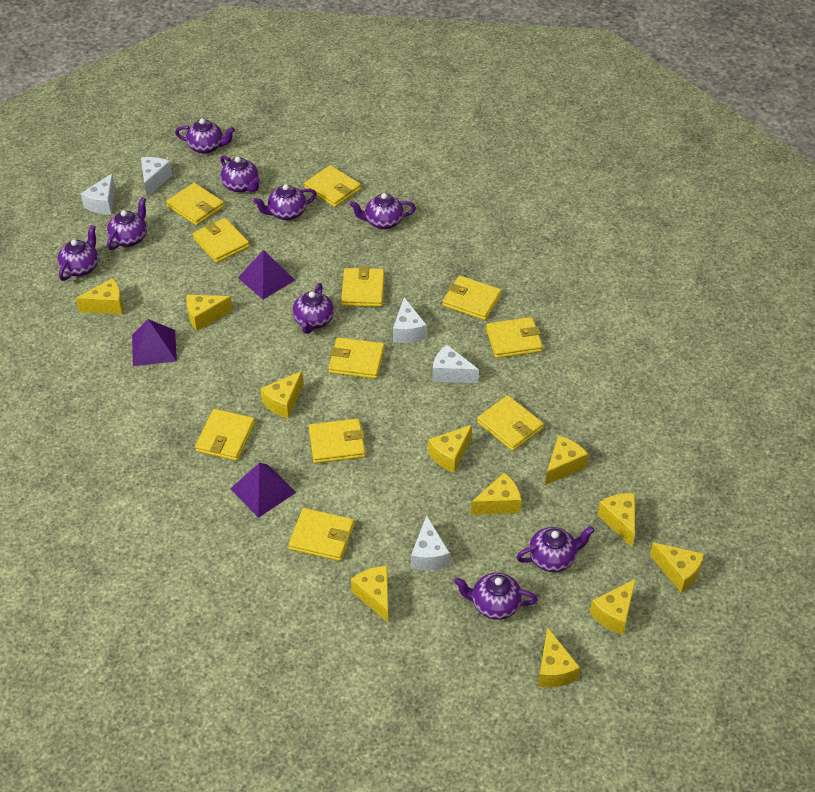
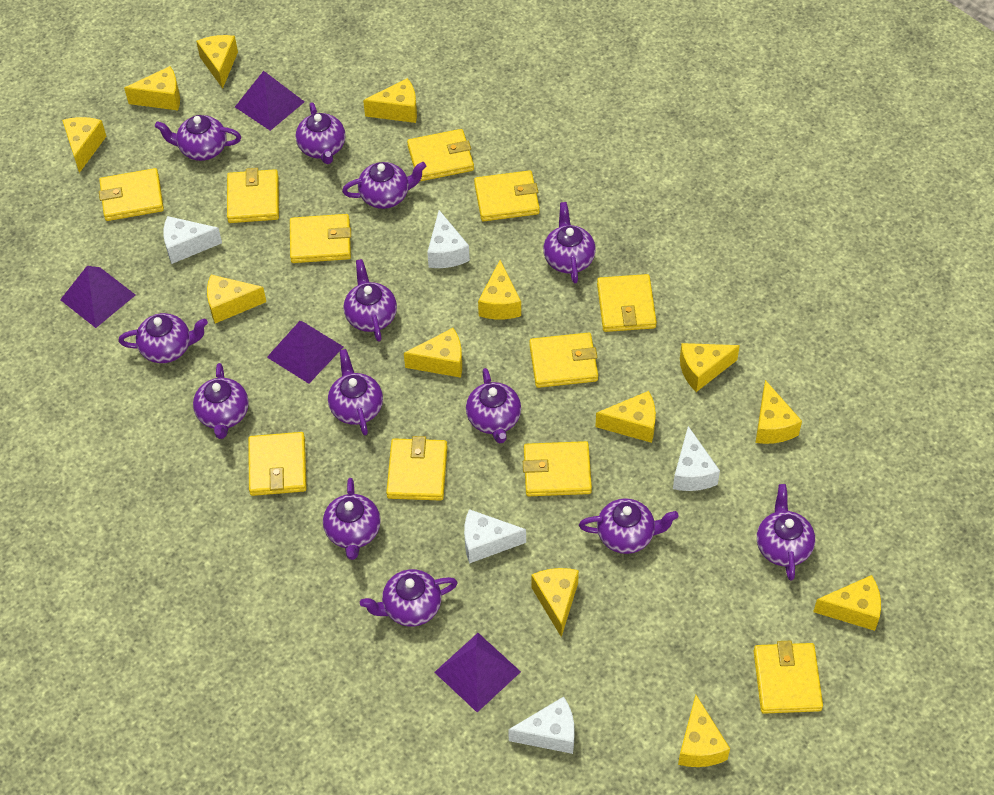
purple pyramid: [132,319,177,366] [230,463,296,518] [238,250,295,299] = 3 -> [60,266,135,328] [235,71,304,131] [267,321,343,384] [434,633,521,712] = 4
purple teapot: [58,225,99,281] [107,197,147,250] [175,118,235,154] [220,155,260,193] [253,184,317,220] [292,283,334,334] [350,193,416,229] [454,573,538,620] [516,526,595,572] = 9 -> [118,313,208,363] [155,115,241,161] [193,363,249,439] [296,102,346,164] [323,478,381,560] [328,349,383,435] [342,162,426,209] [344,259,397,342] [360,569,458,626] [466,368,521,443] [543,202,596,283] [579,498,679,554] [757,484,815,580] = 13
yellow cheese: [76,278,123,314] [186,295,232,331] [260,371,303,419] [351,566,388,622] [428,425,472,473] [471,473,522,515] [538,627,580,687] [545,435,588,485] [590,579,636,635] [597,493,635,547] [650,542,704,593] = 11 -> [62,117,107,173] [124,66,180,110] [196,35,238,89] [207,275,266,323] [363,78,417,123] [404,328,462,378] [478,260,521,319] [531,568,579,637] [595,391,656,443] [678,695,730,767] [680,343,740,392] [756,380,802,444] [813,575,881,631] = 13

